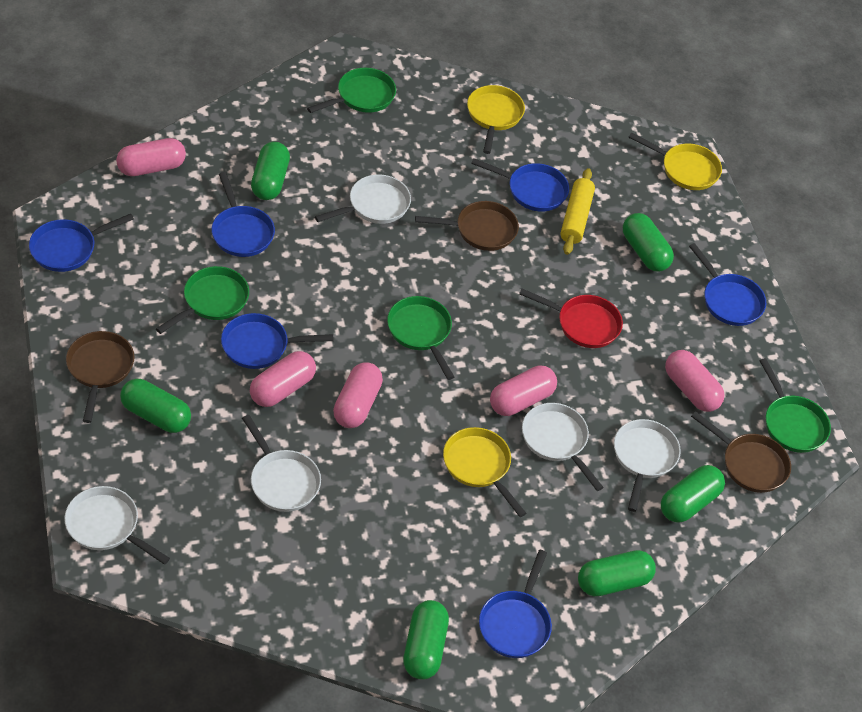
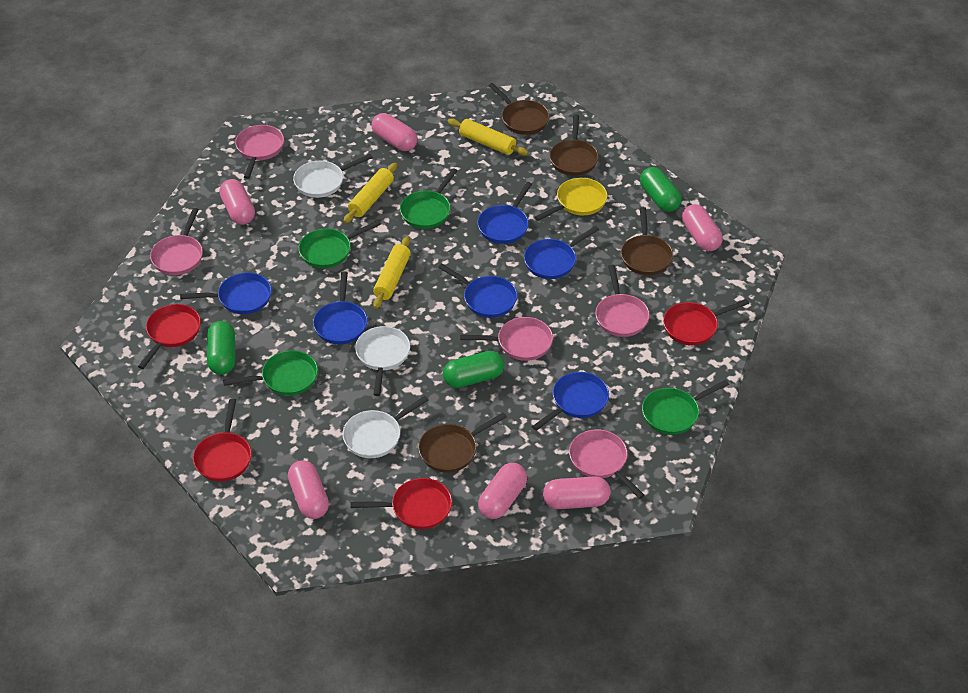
brown pan: [66,331,134,423] [415,201,519,251] [691,411,791,493] = 3 -> [418,412,507,473] [488,83,550,135] [550,114,599,176] [621,207,673,275] = 4
green capsule: [120,379,191,433] [251,142,290,200] [404,600,449,679] [578,550,656,596] [623,213,674,271] [661,465,725,523] = 6 -> [207,321,235,375] [443,351,504,388] [640,167,682,212] = 3
pink capsule: [116,138,186,176] [250,351,316,407] [333,362,383,428] [490,365,557,416] [665,350,725,412] = 5 -> [219,179,255,225] [288,460,329,519] [371,113,417,151] [478,463,527,519] [543,476,610,509] [682,204,722,251] = 6
pink pan: none = 0 -> [150,208,203,275] [235,125,284,179] [460,317,553,361] [569,429,644,499] [595,265,650,337] = 5
red pan: [519,289,623,348] = 1 -> [138,304,201,369] [193,398,252,482] [350,478,452,529] [663,299,749,345] = 4
white pan: [64,486,170,565] [242,415,321,512] [315,175,411,224] [522,403,604,491] [614,419,681,512] = 5 -> [293,154,373,198] [343,396,429,458] [355,326,410,396] = 3
yellow pan: [443,427,526,517] [467,85,525,154] [628,133,722,190] = 3 -> [535,178,607,221] = 1
yellow rolling pin: [560,168,595,255] = 1 -> [344,163,398,223] [373,236,411,309] [448,118,528,155] = 3

